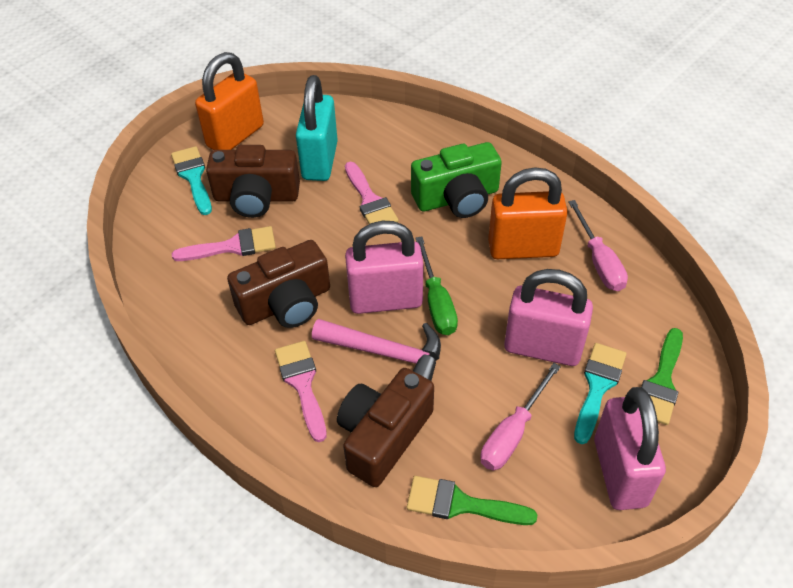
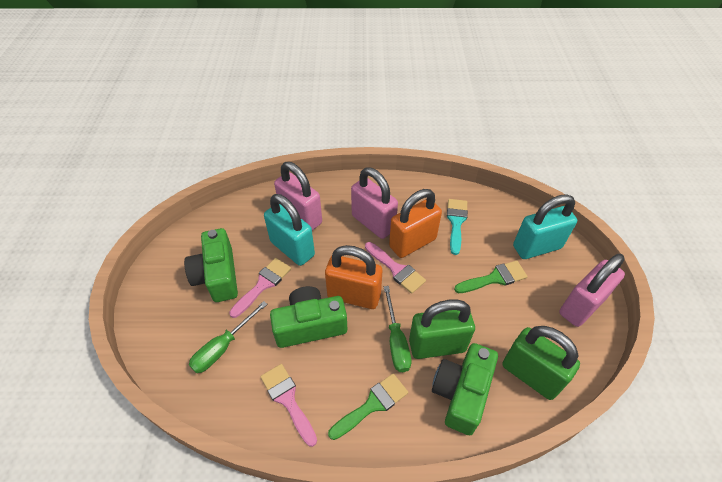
brown camera: [206,145,300,218] [227,240,330,328] [337,368,434,487] = 3 -> none = 0
green camera: [411,142,502,218] = 1 -> [184,228,238,302] [270,286,347,348] [432,343,498,435] = 3
green padlock: none = 0 -> [409,299,475,359] [502,326,580,400] = 2
green screwdriver: [415,236,458,335] = 1 -> [189,301,267,373] [384,286,411,372] = 2
pink hammer: [312,319,441,381] = 1 -> none = 0
pink screwdriver: [480,363,561,471] [568,200,628,291] = 2 -> none = 0
turquoise brush: [171,146,212,215] [574,343,626,444] = 2 -> [447,199,468,255] = 1
turquoise padlock: [296,75,338,181] = 1 -> [264,194,315,266] [513,194,577,259] = 2

